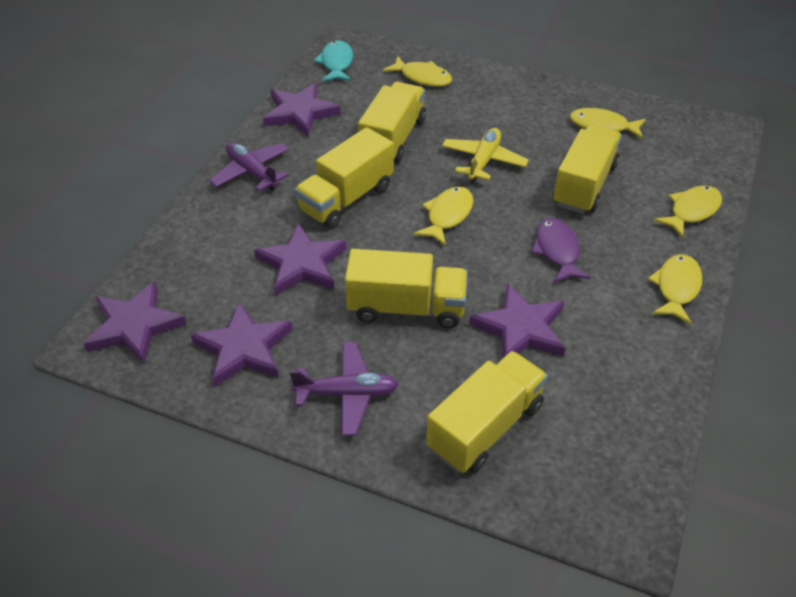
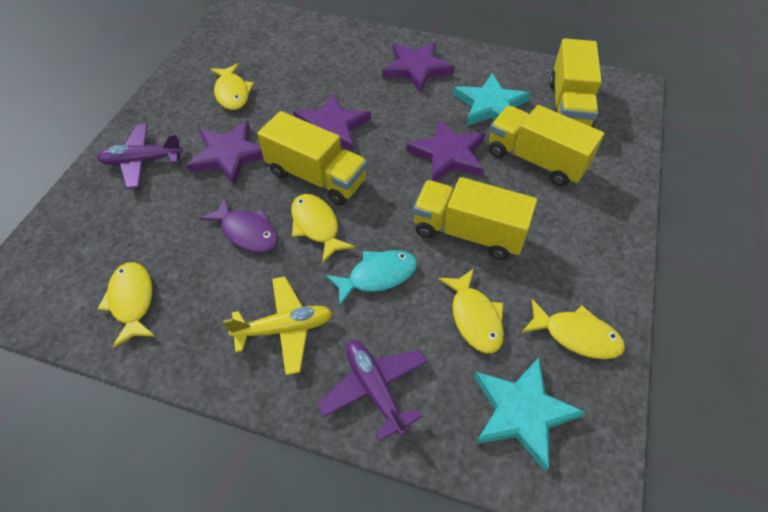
purple star: [83,281,187,364] [191,302,293,387] [254,223,346,296] [263,83,341,136] [469,283,566,358] = 5 -> [186,120,264,186] [293,93,371,152] [382,41,455,93] [406,119,485,181] = 4
turquoise star: none = 0 -> [454,73,530,126] [474,357,585,472] = 2
yellow truck: [294,127,394,229] [345,249,468,329] [358,82,426,163] [426,351,548,473] [553,124,622,214] = 5 -> [258,111,368,206] [413,177,537,260] [489,105,604,187] [549,38,602,128] = 4

